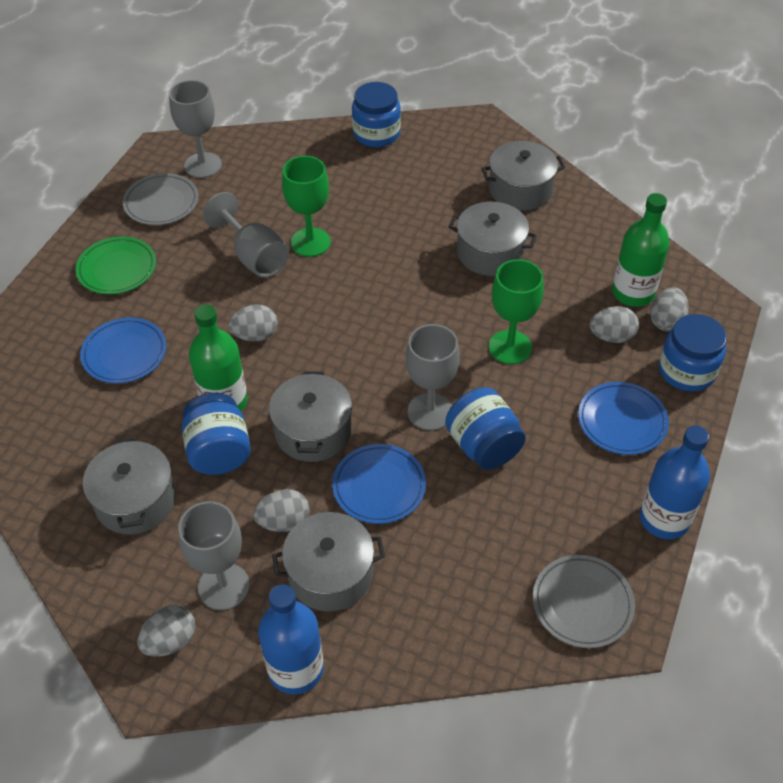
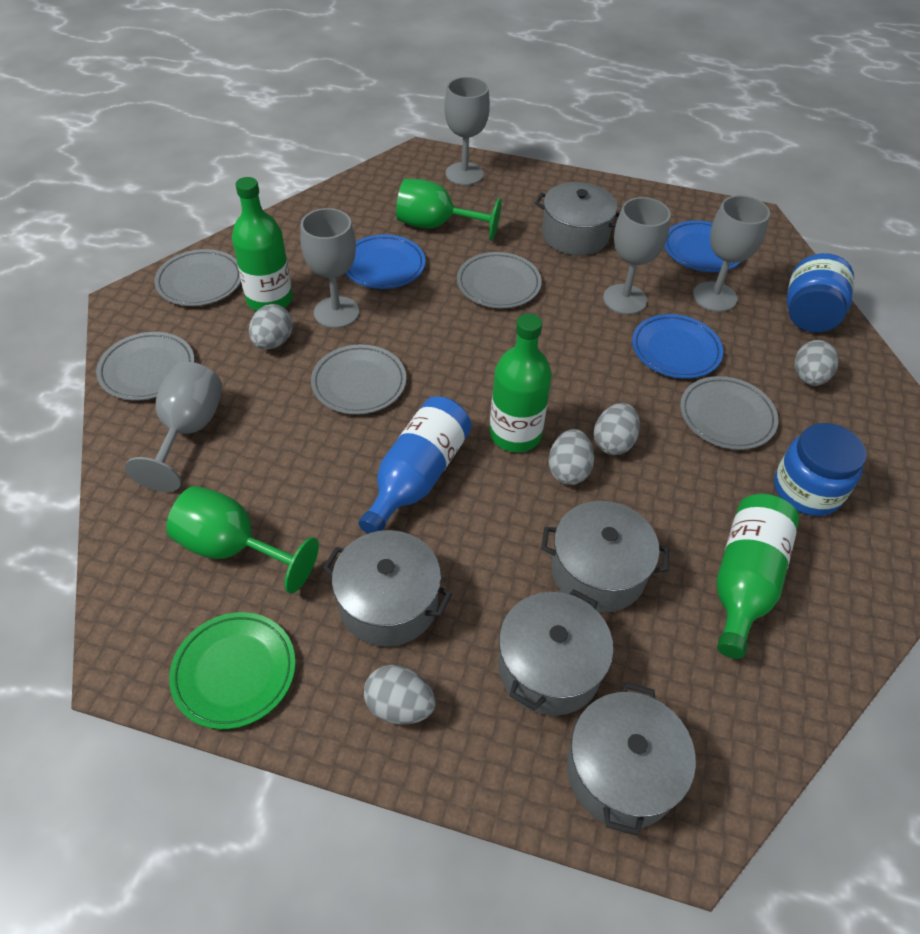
blue bottle: [258,584,324,694] [639,426,710,539] = 2 -> [359,396,472,534] = 1
blue jar: [182,393,251,475] [352,82,401,147] [445,387,526,470] [659,314,727,392] = 4 -> [774,423,867,516] [787,253,854,332] = 2
green bottle: [189,305,248,411] [612,193,670,307] = 2 -> [232,177,293,311] [490,313,552,452] [716,494,799,659] = 3
grey goblet: [169,80,222,178] [178,501,250,610] [203,192,289,278] [406,324,460,431] = 4 -> [125,362,222,492] [300,208,359,328] [444,77,490,185] [603,197,671,315] [693,195,770,312] = 5
grey plate: [123,173,199,225] [533,555,635,648] = 2 -> [96,332,195,401] [154,249,241,306] [311,344,406,415] [457,252,542,308] [680,376,778,450] = 5

